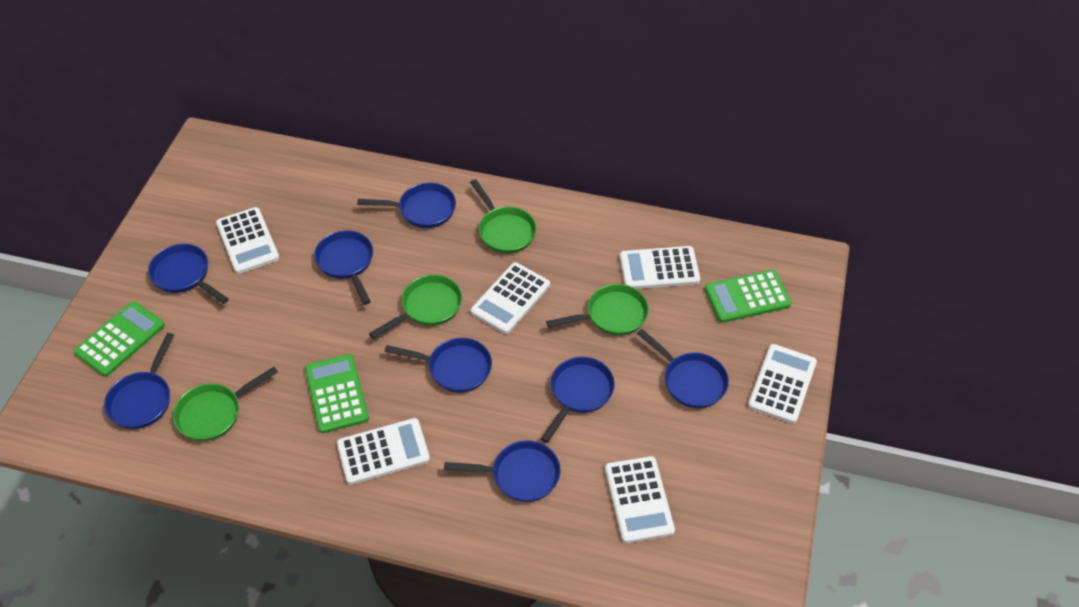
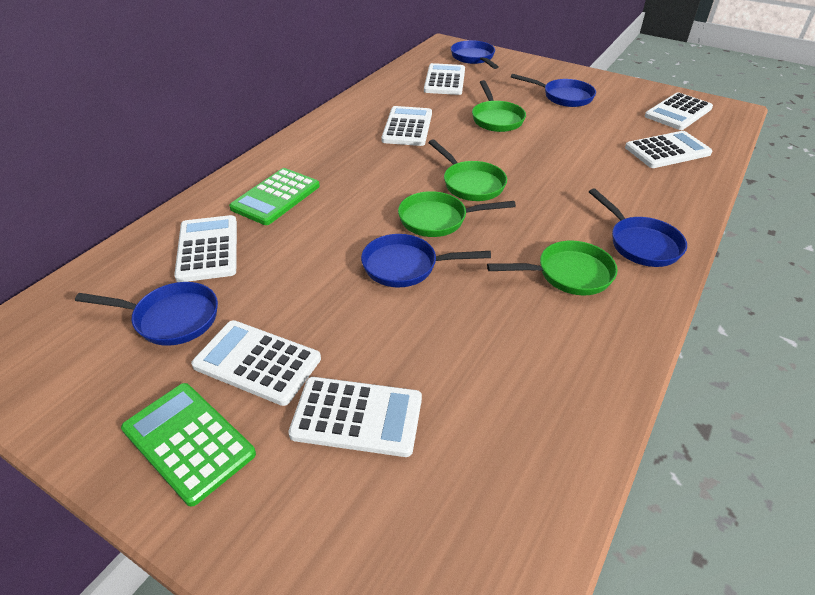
blue pan: [104,333,174,429] [148,244,229,304] [314,230,373,305] [357,182,456,228] [384,338,492,393] [444,440,561,502] [541,357,615,443] [637,329,729,408] = 8 -> [75,282,218,346] [361,234,491,287] [451,40,499,69] [511,74,596,107] [589,188,687,267] = 5
green calculator: [74,301,165,376] [305,354,369,433] [705,270,792,323] = 3 -> [121,383,256,507] [229,168,320,225] = 2
white calculator: [216,207,279,274] [337,418,430,485] [470,262,550,334] [605,456,675,543] [620,246,700,289] [748,344,817,424] = 6 -> [174,215,237,282] [191,320,321,406] [288,377,422,457] [382,106,432,146] [424,63,465,95] [625,131,712,168] [645,92,713,130] = 7

